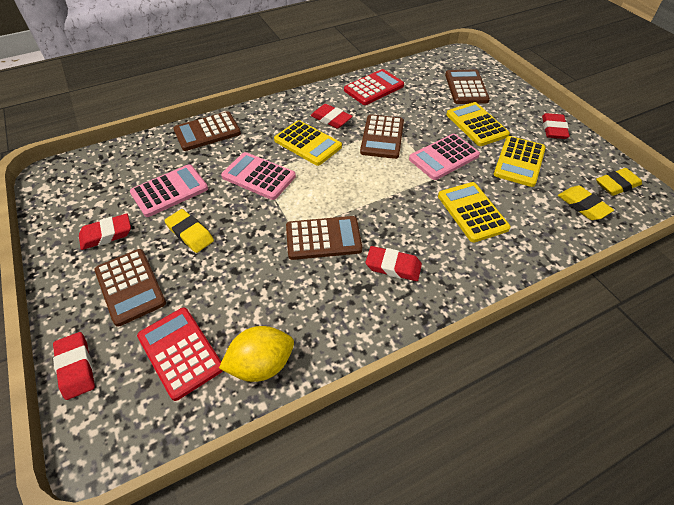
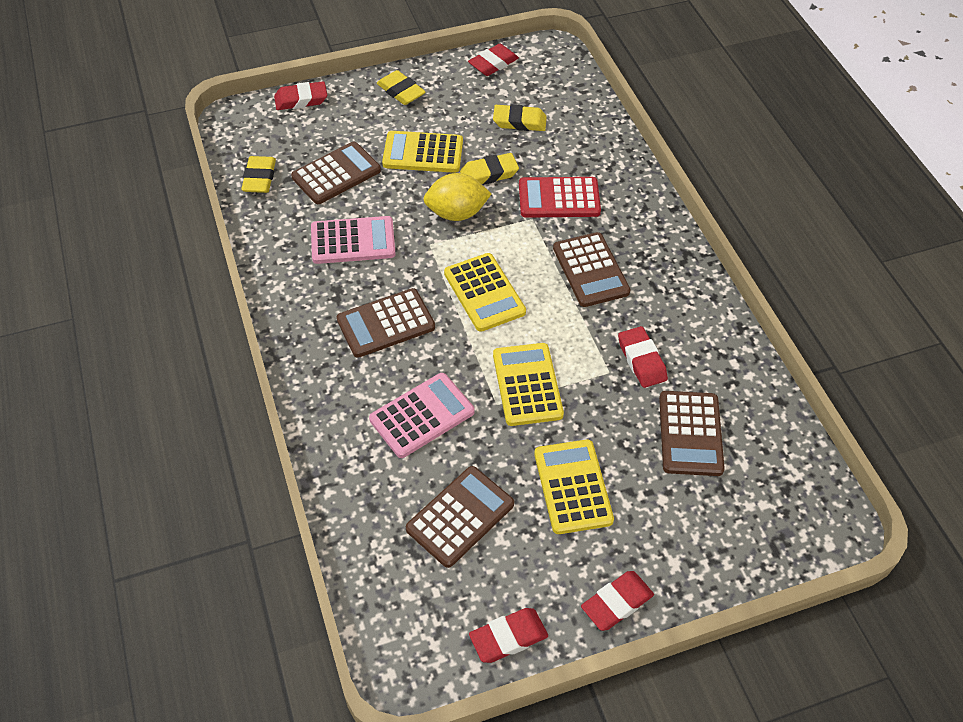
pink calculator: [130,164,208,217] [221,152,296,200] [409,134,480,180] = 3 -> [311,216,396,264] [369,373,475,458] = 2
red calculator: [137,307,223,401] [344,69,404,105] = 2 -> [519,177,601,218] = 1
yellow eraser: [164,209,214,253] [558,186,614,220] [596,168,642,196] = 3 -> [241,156,276,193] [377,70,426,105] [460,153,519,185] [493,104,547,131] = 4

